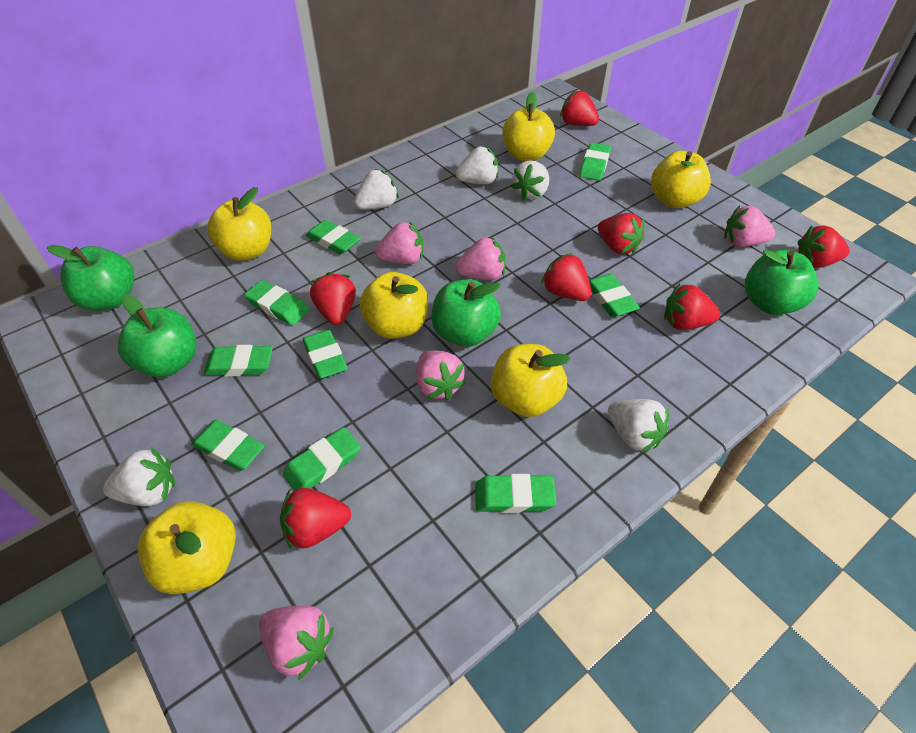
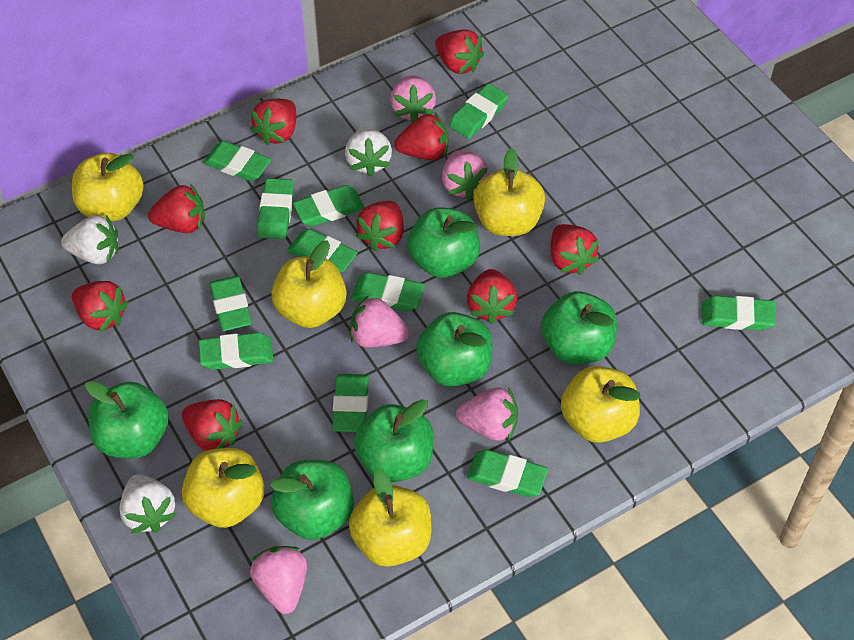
green apple: [47,245,134,311] [118,294,196,377] [431,279,501,347] [745,250,818,315] = 4 -> [85,381,169,459] [270,460,354,540] [354,399,434,482] [407,207,480,278] [416,312,493,387] [541,291,617,365] = 6
green eraser: [191,420,265,471] [203,345,273,376] [244,280,309,326] [283,427,361,491] [303,329,348,379] [306,220,361,255] [475,474,556,513] [580,143,611,181] [589,274,640,317] = 9 -> [198,332,273,370] [203,141,271,182] [209,276,252,331] [257,178,294,239] [287,229,358,273] [293,185,365,226] [332,374,369,432] [351,272,425,311] [449,83,508,139] [467,450,548,497] [702,296,776,330] = 11
red strawberry: [280,488,351,550] [310,272,356,325] [541,253,592,301] [560,90,599,126] [598,213,645,254] [664,284,720,330] [798,225,850,268] = 7 -> [72,281,129,332] [148,184,205,233] [182,399,242,451] [251,99,296,145] [356,201,404,251] [394,113,449,160] [435,29,484,74] [467,269,517,324] [551,224,599,275] = 9
white strawberry: [103,447,175,506] [354,169,399,210] [456,146,499,184] [511,160,549,200] [608,399,669,453] = 5 -> [61,215,118,264] [120,474,177,533] [345,127,392,177] = 3

